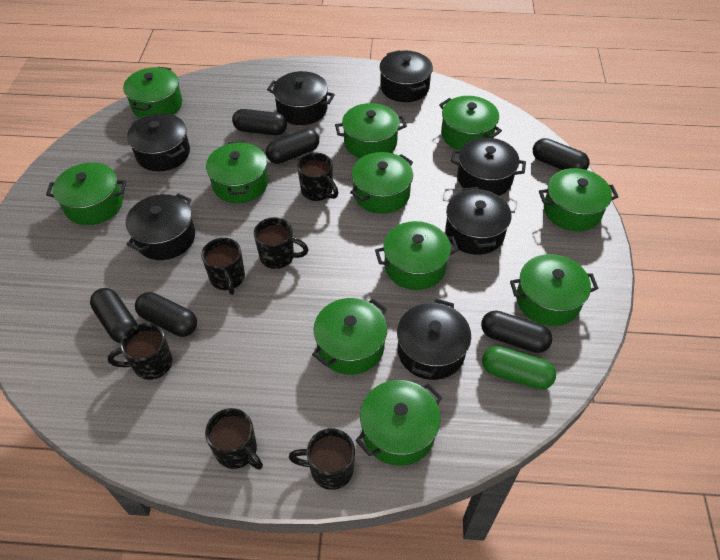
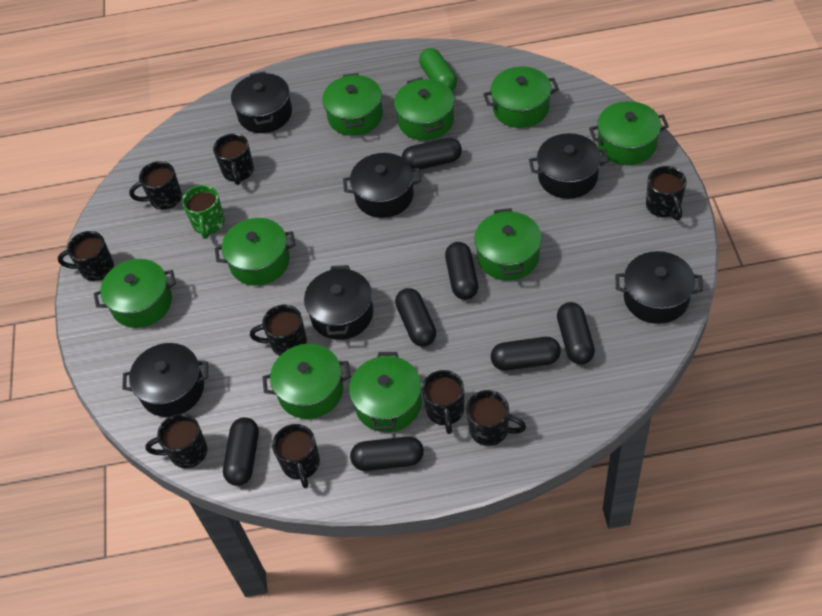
black capsule: [90,288,138,343] [135,292,197,337] [232,109,287,135] [266,129,319,164] [481,311,552,353] [533,138,590,170] = 6 -> [223,417,259,486] [350,436,424,471] [395,288,436,347] [402,138,462,169] [445,242,478,300] [491,337,561,371] [557,302,595,365] = 7
black mug: [108,323,172,380] [201,238,245,295] [205,408,263,470] [254,217,309,269] [289,428,355,490] [297,153,338,201] = 6 -> [58,231,114,281] [129,161,182,210] [145,413,207,468] [213,133,254,185] [250,305,307,356] [272,424,320,488] [422,370,464,434] [466,390,526,446] [646,166,687,220] = 9
black pot: [126,193,195,260] [127,114,190,171] [267,71,335,125] [379,50,433,102] [397,299,471,380] [445,187,512,255] [451,137,526,196] = 7 -> [122,343,208,417] [231,71,292,133] [304,265,373,340] [343,153,421,218] [529,133,609,199] [615,251,703,324] = 6
green mug: none = 0 -> [182,185,225,239] = 1
green pot: [46,163,126,225] [123,67,182,118] [206,141,268,203] [312,298,387,375] [335,103,407,158] [350,152,413,214] [355,380,443,466] [375,221,459,290] [439,96,502,150] [510,254,599,326] [539,168,618,231] = 11 -> [94,259,176,328] [215,218,295,286] [263,344,351,419] [322,73,383,136] [349,352,422,432] [394,77,454,141] [474,208,542,281] [483,67,559,128] [589,101,669,165] = 9

